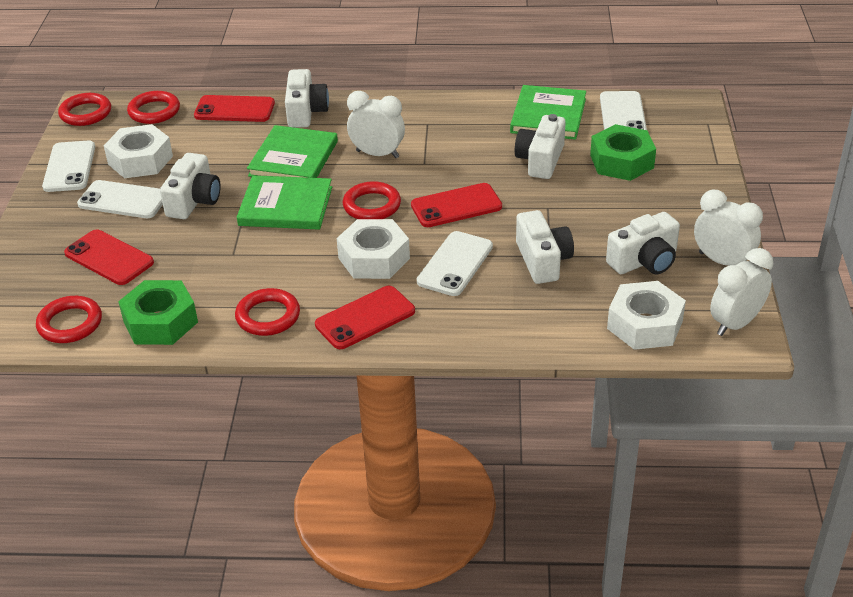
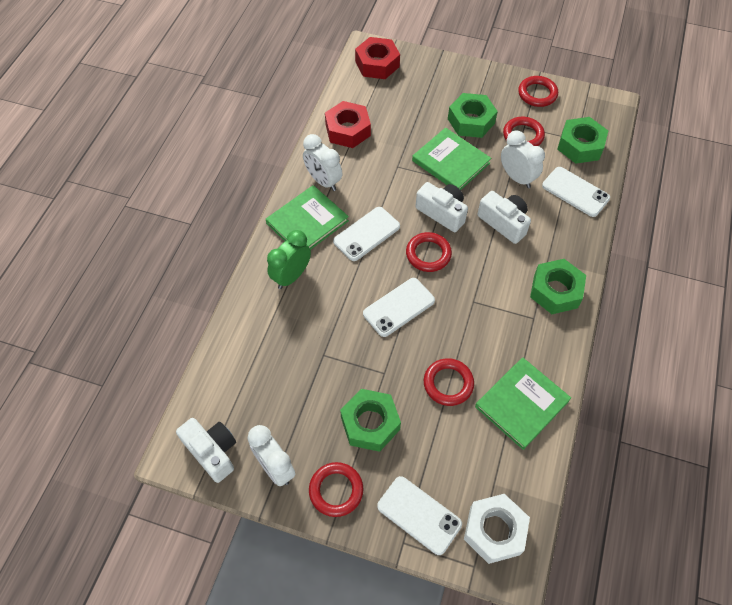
green clock: none = 0 -> [267,230,311,289] = 1
green nut: [118,280,198,345] [590,124,656,181] = 2 -> [340,389,401,452] [448,93,498,138] [530,259,586,314] [557,117,608,164] = 4
red nut: none = 0 -> [325,101,371,148] [355,37,400,79] = 2
red phone: [64,230,154,285] [194,95,275,122] [315,286,415,349] [411,183,502,227] = 4 -> none = 0
white camera: [160,153,221,219] [285,69,329,128] [515,114,566,179] [516,210,574,284] [606,212,680,274] = 5 -> [176,418,236,483] [415,182,468,232] [477,191,531,244] = 3
white nut: [104,124,173,178] [337,219,410,279] [607,281,686,350] = 3 -> [464,494,530,564] = 1

